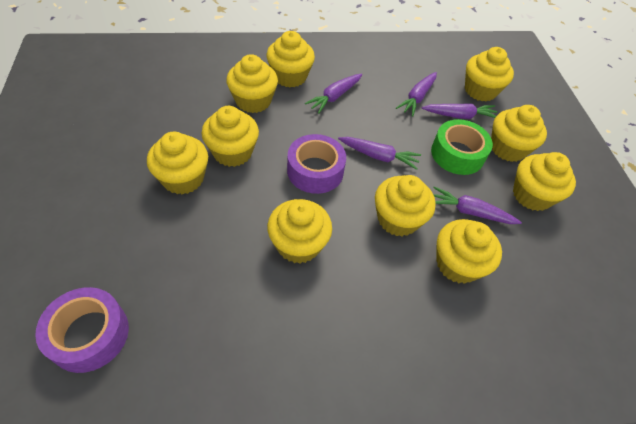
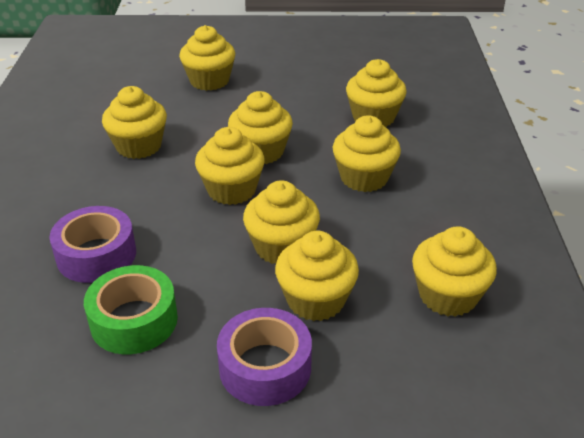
purple carrot: [305,74,362,114] [338,137,421,170] [396,72,437,116] [422,103,497,119] [433,186,522,224] = 5 -> none = 0
yellow cupcake: [147,132,208,195] [201,106,259,167] [226,54,278,113] [266,31,315,87] [267,199,332,264] [375,175,436,236] [436,219,502,284] [465,47,514,101] [491,105,547,162] [513,152,576,211] = 10 -> [102,86,167,159] [179,25,235,91] [195,127,265,205] [228,91,293,164] [243,180,320,264] [275,231,359,321] [333,115,401,192] [346,59,407,127] [412,226,497,317] = 9

